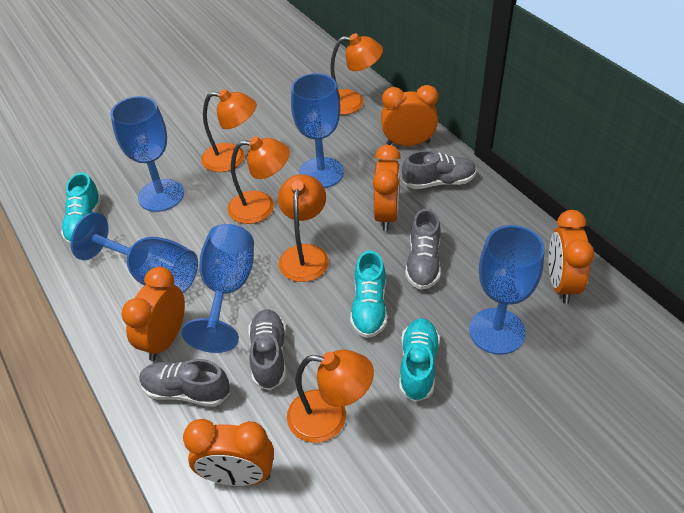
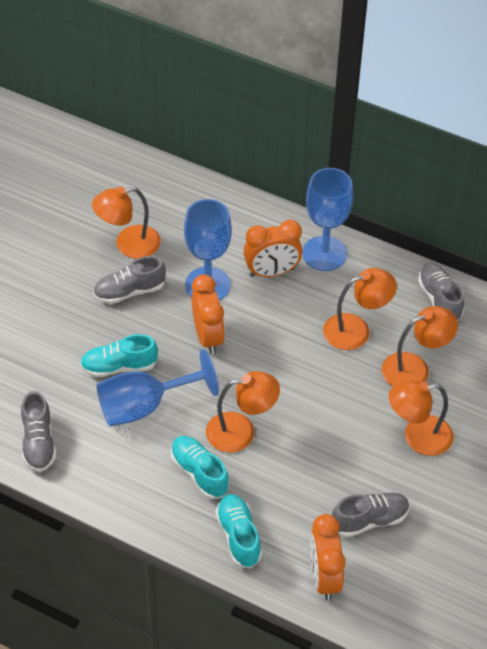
blue goblet: [71,212,198,293] [110,96,184,212] [182,224,254,353] [291,73,344,188] [469,225,545,355] = 5 -> [96,349,219,426] [184,199,232,300] [302,168,353,271] = 3
orange clock: [122,267,185,361] [183,419,274,486] [373,145,401,231] [381,85,438,146] [549,210,594,304] = 5 -> [191,274,225,354] [244,220,303,277] [310,514,345,601] = 3

